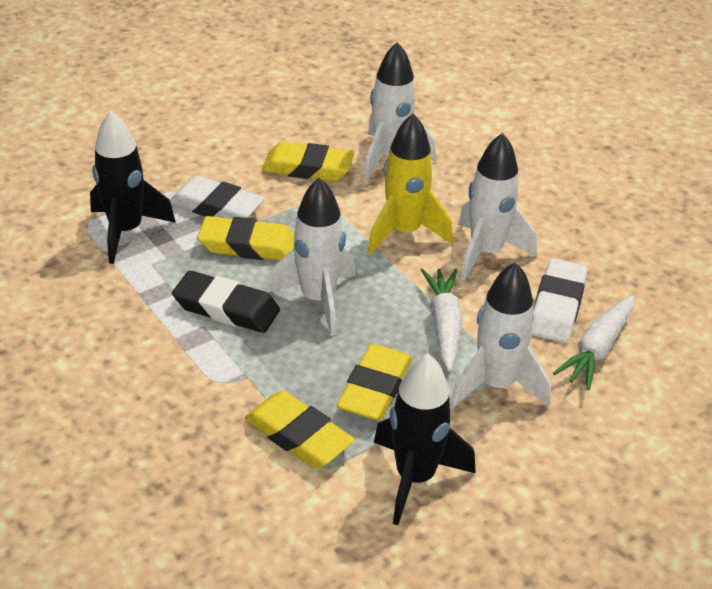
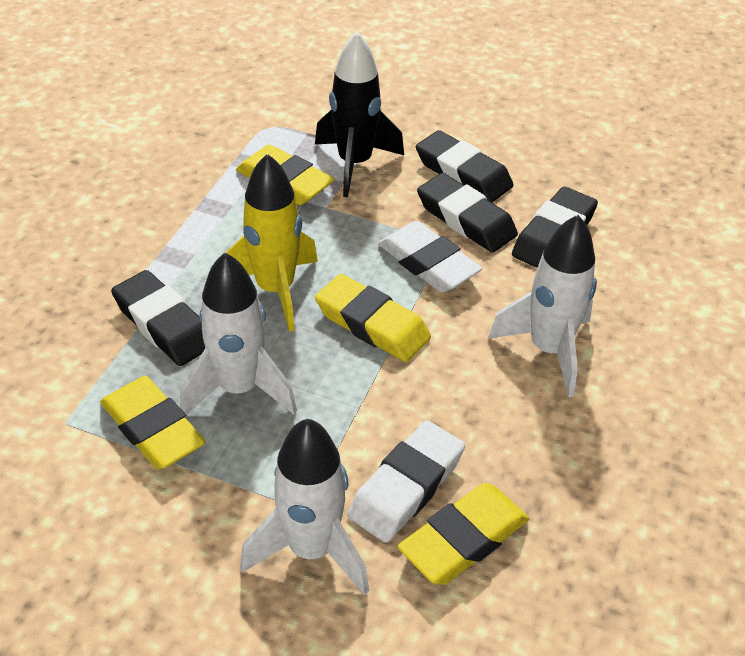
black eraser: [172,271,280,333] = 1 -> [111,270,205,366] [416,130,513,203] [417,173,518,253] [512,187,598,268] = 4
black rocket: [90,111,176,264] [374,353,476,525] = 2 -> [315,31,404,197] = 1
white carrot: [421,269,462,371] [553,296,634,390] = 2 -> none = 0
white rocket: [266,177,355,336] [363,42,436,181] [450,262,551,409] [458,133,537,282] = 4 -> [180,252,297,415] [240,419,369,595] [488,215,597,397] = 3

